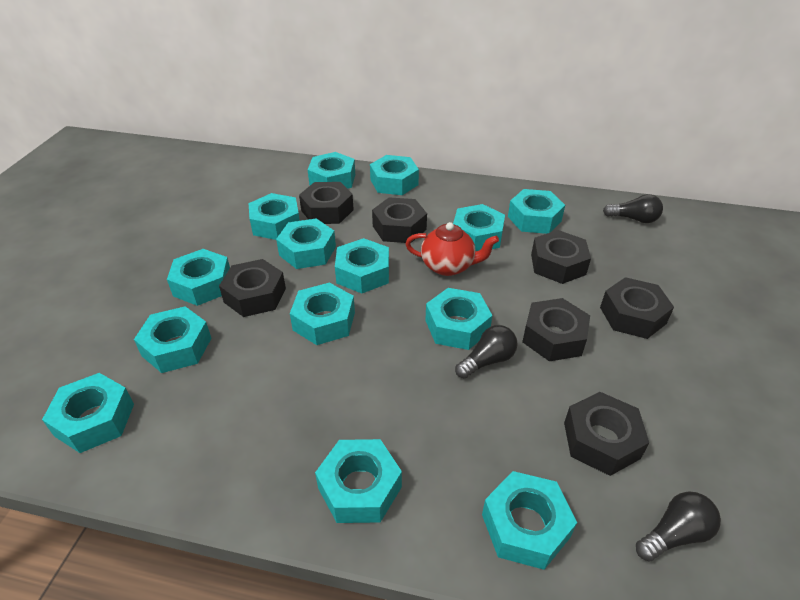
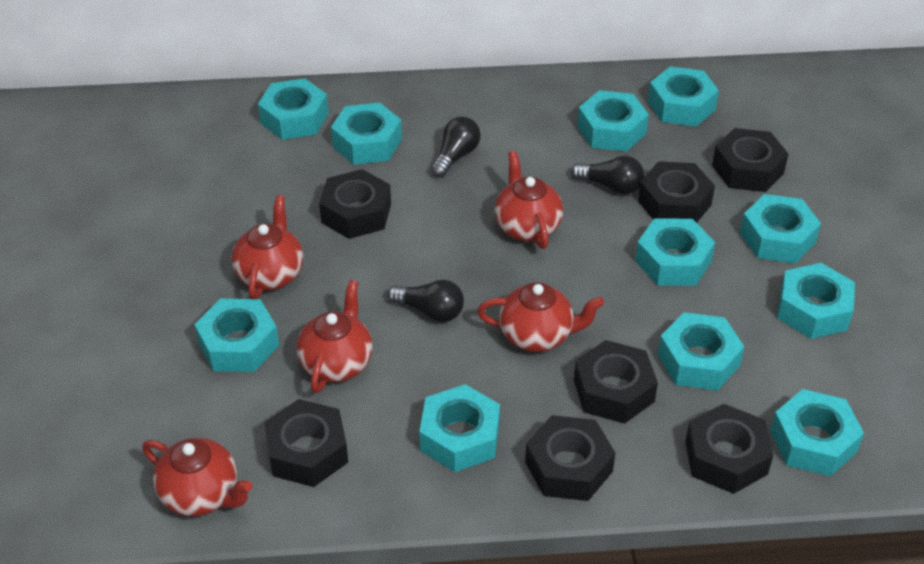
red teapot: [405,222,499,276] = 1 -> [142,438,252,516] [232,195,303,299] [297,280,373,393] [477,282,604,352] [494,151,563,249] = 5
turquoise nut: [42,373,134,453] [134,306,212,373] [167,249,230,306] [248,193,300,240] [276,218,336,269] [290,283,355,345] [308,152,355,189] [315,439,402,523] [335,238,389,294] [370,155,419,195] [425,288,492,350] [453,204,505,251] [482,471,577,570] [508,189,565,234] = 14 -> [194,299,279,372] [258,78,328,140] [331,102,402,165] [419,384,500,472] [577,90,649,152] [635,218,715,286] [648,66,719,126] [658,312,745,391] [740,194,821,263] [770,389,864,476] [777,263,855,339] = 11

